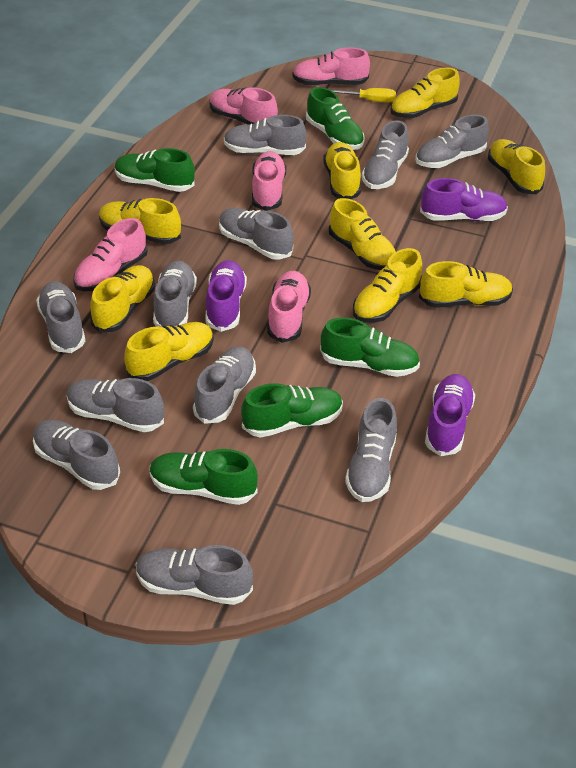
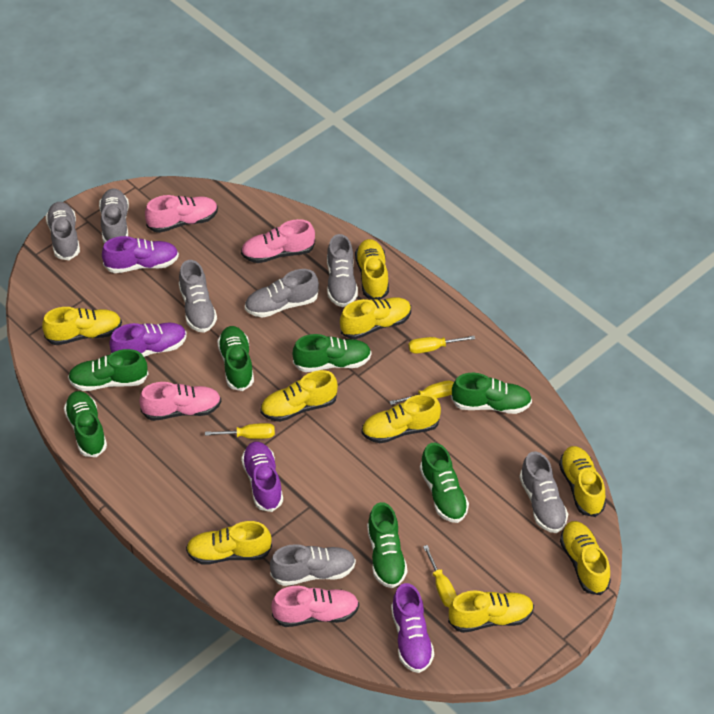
green shoe: [115,148,195,192] [150,449,258,505] [241,384,343,438] [306,87,365,150] [320,317,420,377] = 5 -> [64,391,107,457] [68,349,148,391] [217,326,254,391] [293,334,371,372] [367,502,407,588] [420,443,469,523] [451,373,532,414] = 7
grey shoe: [33,420,120,490] [36,281,85,353] [67,378,164,432] [136,545,253,605] [153,261,197,327] [193,346,256,424] [219,208,293,260] [224,115,306,155] [345,398,397,502] [362,120,409,189] [415,115,489,168] = 11 -> [46,202,80,260] [99,188,129,243] [179,260,217,333] [245,269,319,317] [270,544,356,586] [327,234,358,307] [519,452,568,533] = 7
pink shoe: [74,218,148,291] [209,87,278,124] [252,151,286,211] [267,271,311,343] [292,48,370,86] = 5 -> [139,382,221,421] [145,195,218,233] [241,219,315,263] [271,586,359,627] = 4
purple shoe: [205,260,247,332] [420,178,508,221] [425,374,475,456] = 3 -> [102,236,179,273] [109,323,187,357] [241,441,283,512] [391,583,434,673] = 4
yellow screwdriver: [331,88,396,103] = 1 -> [205,423,275,439] [389,380,454,405] [409,336,475,354] [423,545,457,608] = 4

